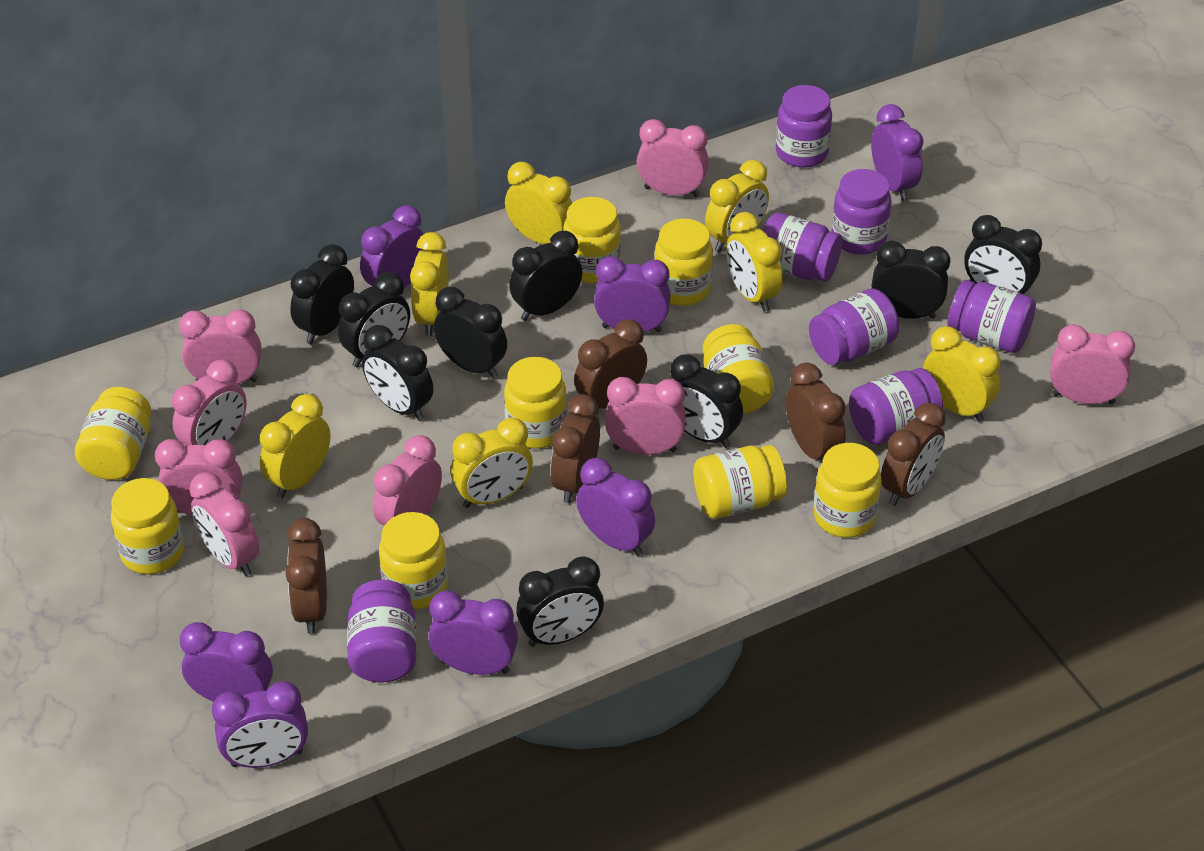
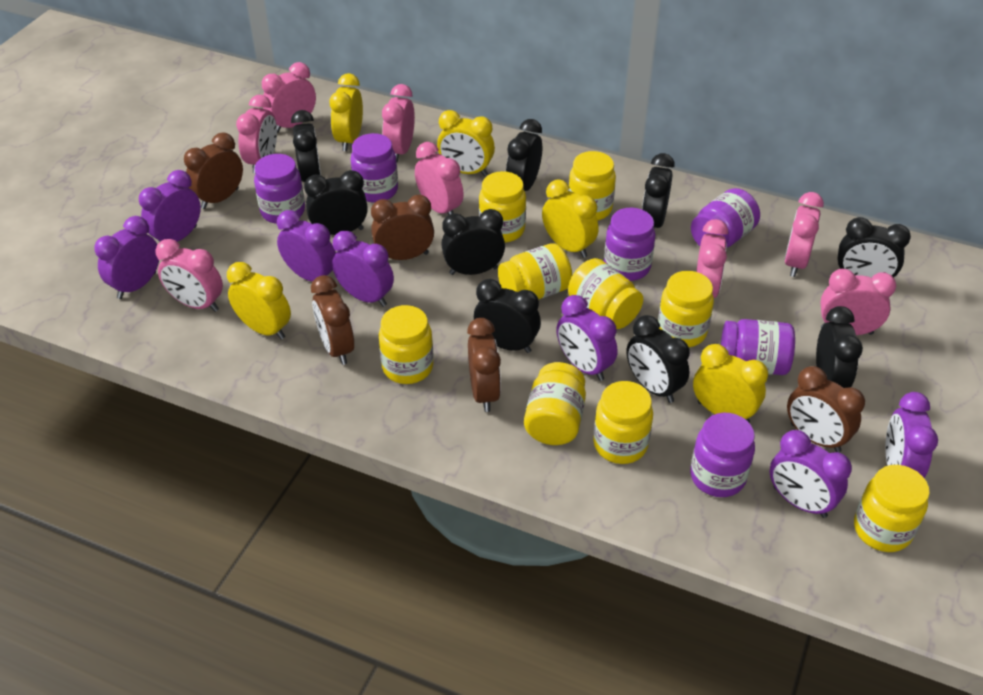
purple jar: [347,580,417,683] [763,213,842,282] [776,85,832,168] [809,289,899,365] [832,169,892,255] [849,368,943,445] [947,280,1036,353] = 7 -> [254,154,305,224] [351,133,398,203] [604,208,656,281] [690,413,755,497] [691,188,760,248] [721,319,795,375] = 6
yellow clock: [260,394,331,498] [410,232,449,336] [451,418,533,508] [505,162,572,244] [705,160,769,252] [726,212,783,312] [923,326,1001,422] = 7 -> [227,262,291,340] [330,73,363,151] [437,110,495,176] [542,179,599,258] [693,344,768,423] = 5

